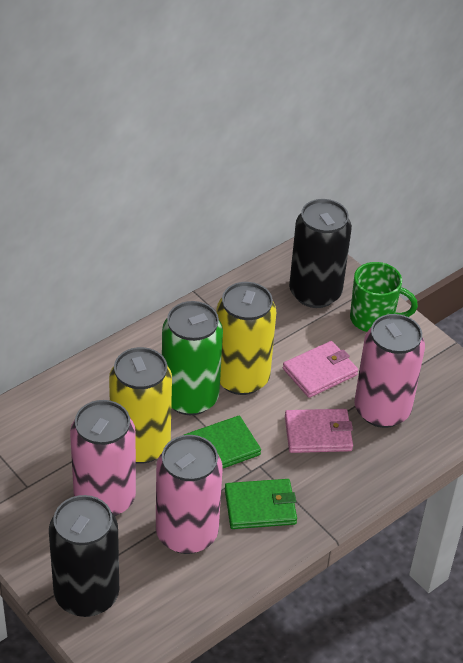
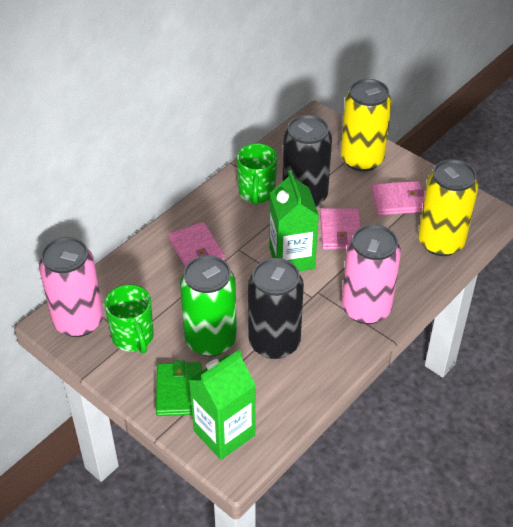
green carton: none = 0 -> [189,350,256,460] [269,170,319,271] = 2
green mug: [350,262,418,332] = 1 -> [105,285,154,353] [237,143,277,205] = 2
green wallet: [184,416,261,468] [225,479,297,529] = 2 -> [156,360,202,416] = 1
pink can: [70,400,136,516] [156,435,223,554] [354,314,425,428] = 3 -> [39,237,103,337] [342,224,401,324] = 2
pink wallet: [283,341,358,398] [285,409,353,453] = 2 -> [168,222,225,267] [320,208,361,250] [371,181,425,215] = 3

